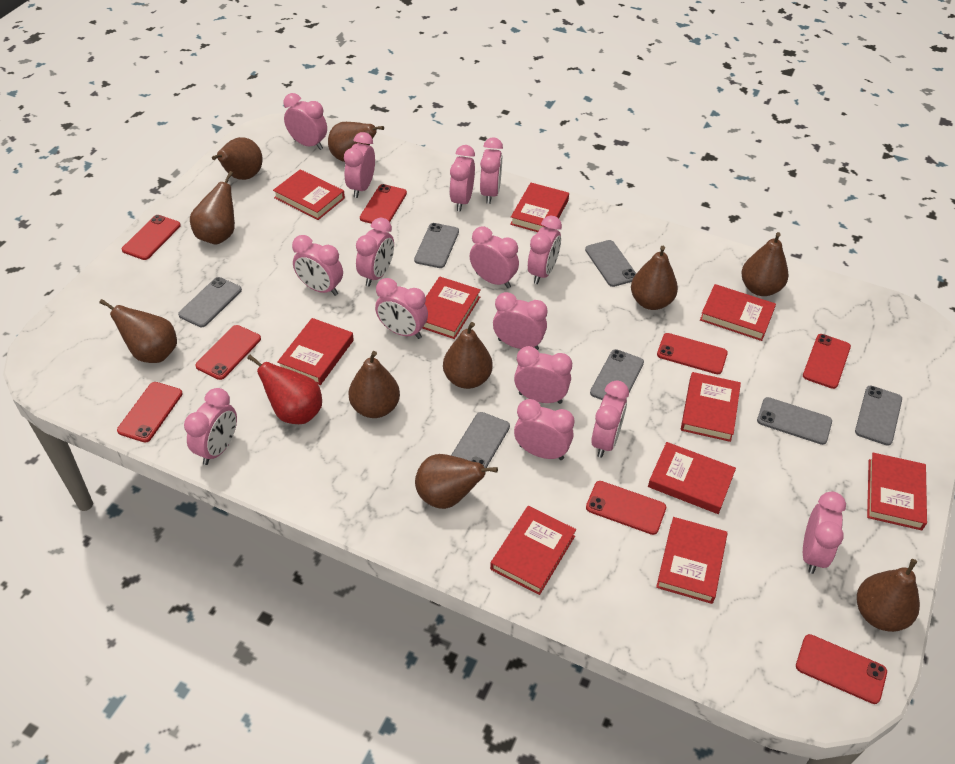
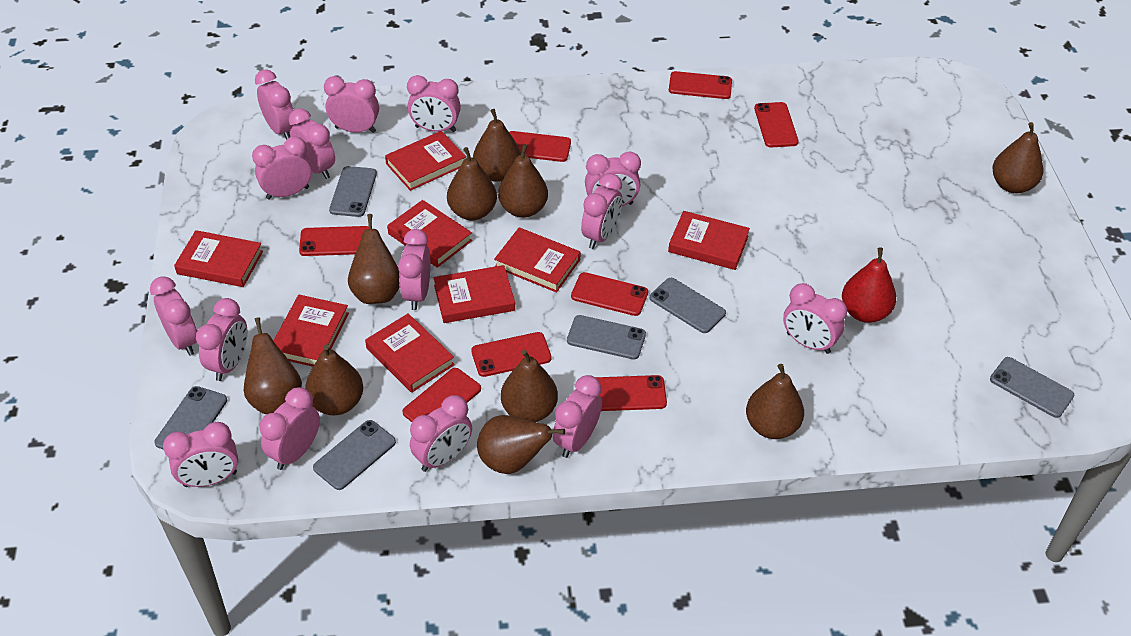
grey phone: [178,277,242,327] [414,223,459,268] [451,412,510,468] [585,240,636,287] [590,349,644,400] [757,397,832,445] [855,386,902,446] = 7 -> [154,386,227,449] [313,420,396,490] [329,166,377,217] [567,315,646,360] [650,278,726,333] [990,357,1074,418] = 6
red book: [273,169,345,220] [277,318,354,385] [422,277,481,339] [490,506,576,595] [510,183,569,232] [648,442,736,514] [656,517,728,604] [681,372,741,442] [700,284,776,341] [867,453,927,530] = 10 -> [174,230,263,287] [273,295,349,367] [365,313,455,393] [385,131,466,191] [387,200,472,268] [434,265,515,323] [494,228,581,293] [668,211,750,270] = 8

